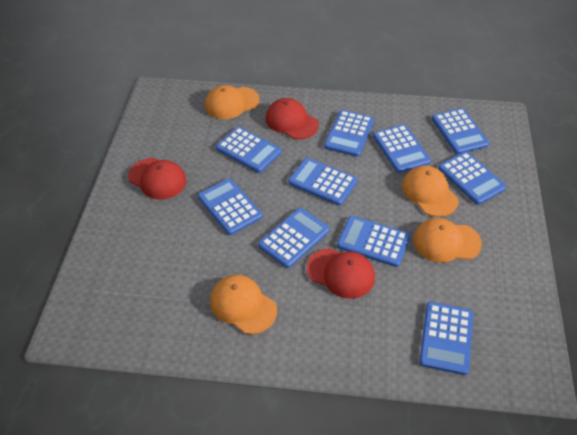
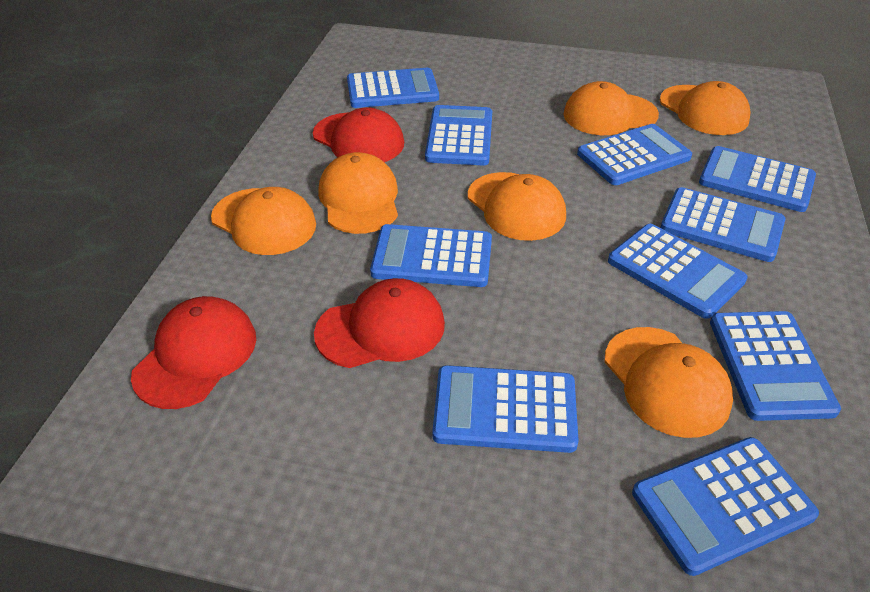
orange cap: [205,85,260,119] [210,275,277,334] [402,165,459,217] [413,218,482,263] = 4 -> [211,187,316,255] [318,152,398,234] [468,172,566,241] [563,81,659,135] [605,327,733,438] [660,81,751,135] = 6

